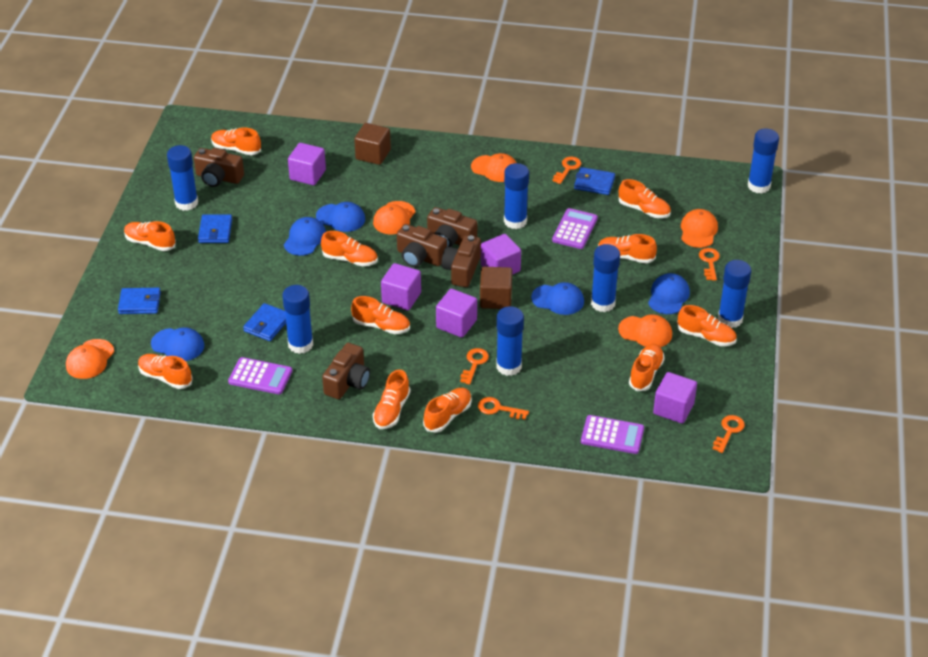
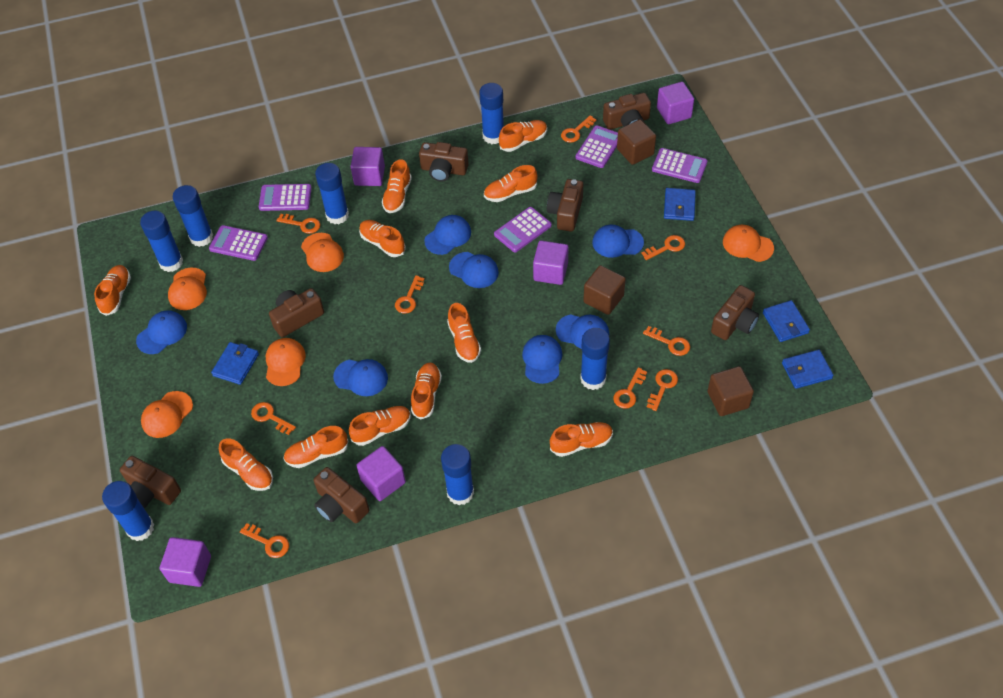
blue cap: [151,327,204,361] [284,217,326,256] [316,202,365,232] [531,282,584,315] [648,273,690,314] = 5 -> [136,310,187,354] [333,359,388,396] [424,215,471,255] [449,252,499,288] [522,335,562,384] [556,314,609,349] [592,225,644,258] = 7
brown camera: [194,148,244,187] [322,343,370,399] [397,224,447,267] [427,207,477,247] [442,235,481,287] = 5 -> [120,456,181,508] [269,288,324,337] [314,467,369,523] [419,142,469,182] [547,179,583,232] [603,93,651,130] [711,285,759,340] = 7
brown cube: [354,123,391,165] [480,267,512,309] = 2 -> [583,265,626,315] [617,119,656,165] [707,366,754,416] = 3
orange key: [460,348,489,385] [478,397,529,419] [552,157,581,184] [699,248,720,281] [713,415,745,453] = 5 -> [240,523,289,558] [251,402,296,435] [276,214,320,234] [395,275,424,314] [561,115,596,143] [613,367,647,409] [641,235,685,260] [643,326,690,356] [647,369,678,411] = 9
purple calculator: [228,357,292,394] [552,208,598,249] [581,415,644,454] = 3 -> [209,225,268,261] [259,184,312,211] [494,207,552,252] [575,125,618,168] [652,148,708,183] = 5

